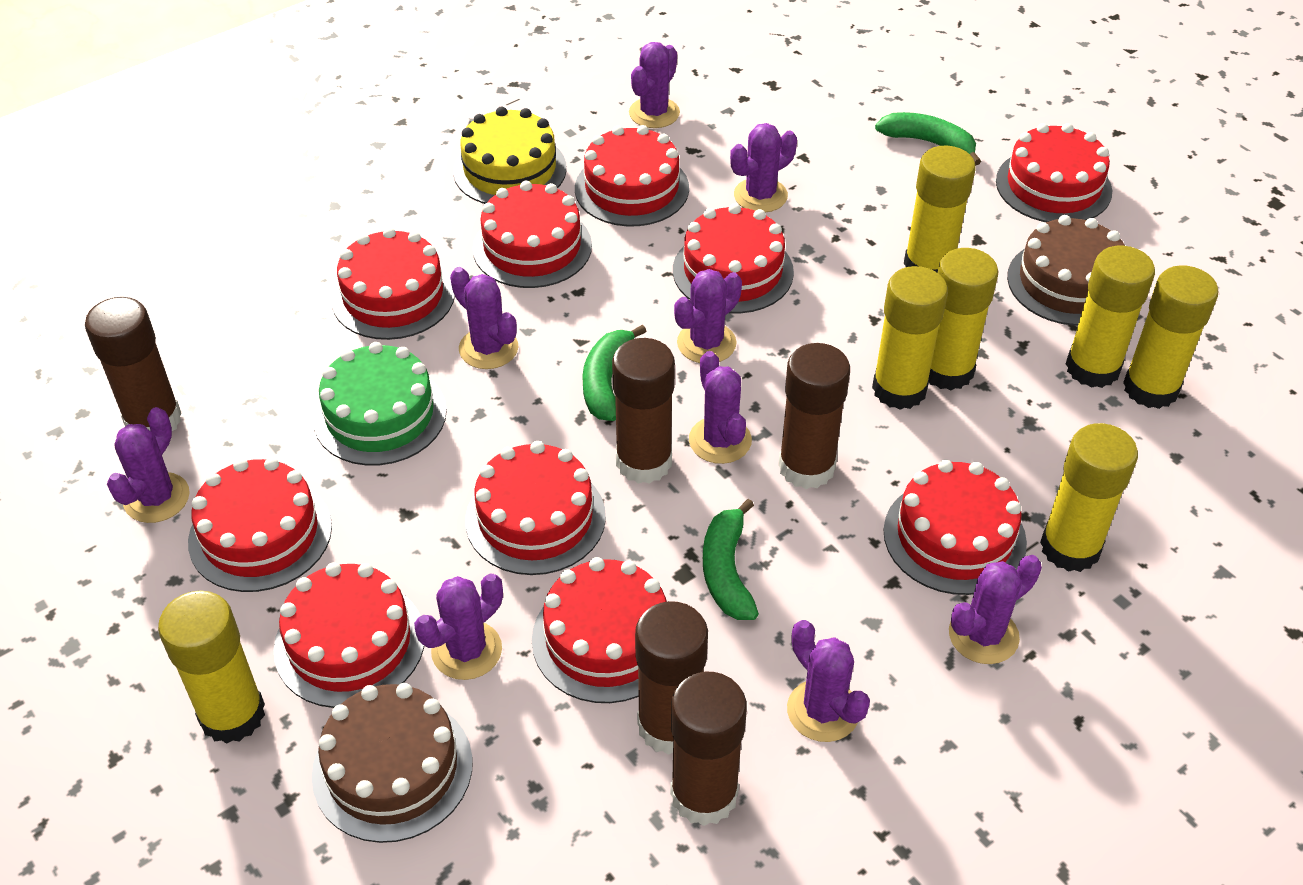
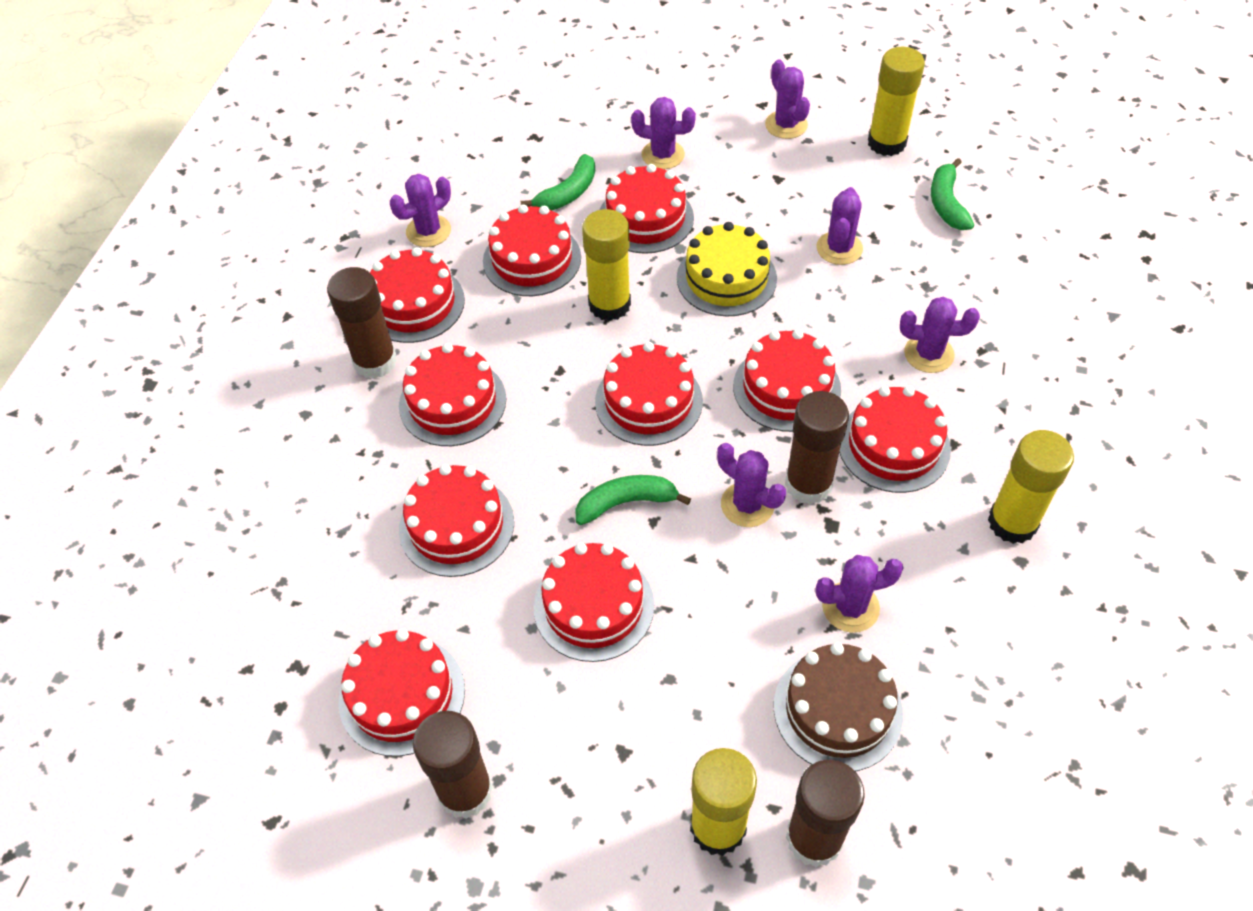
brown cake: [312,683,473,843] [1007,215,1125,326] = 2 -> [774,642,903,771] = 1
brown glue stick: [85,297,182,431] [612,338,675,484] [635,601,708,755] [670,672,747,826] [778,343,850,489] = 5 -> [327,267,397,379] [413,711,493,819] [785,391,849,505] [786,760,865,867] = 4
green cake: [313,342,447,466] = 1 -> none = 0
purple cactus: [107,407,190,523] [414,573,503,680] [450,267,518,369] [629,42,680,128] [674,269,742,363] [689,351,752,464] [730,123,797,212] [787,620,870,742] [949,555,1042,664] = 9 -> [390,174,451,247] [631,97,696,169] [717,443,786,527] [765,59,810,139] [815,555,904,633] [816,187,863,265] [900,297,980,373] = 7
yellow glue stick: [158,591,265,744] [872,266,948,410] [904,146,976,273] [929,248,999,390] [1040,423,1138,572] [1066,246,1155,388] [1123,265,1218,409] = 7 -> [582,209,631,321] [690,748,757,856] [868,47,925,156] [988,430,1074,544] = 4

